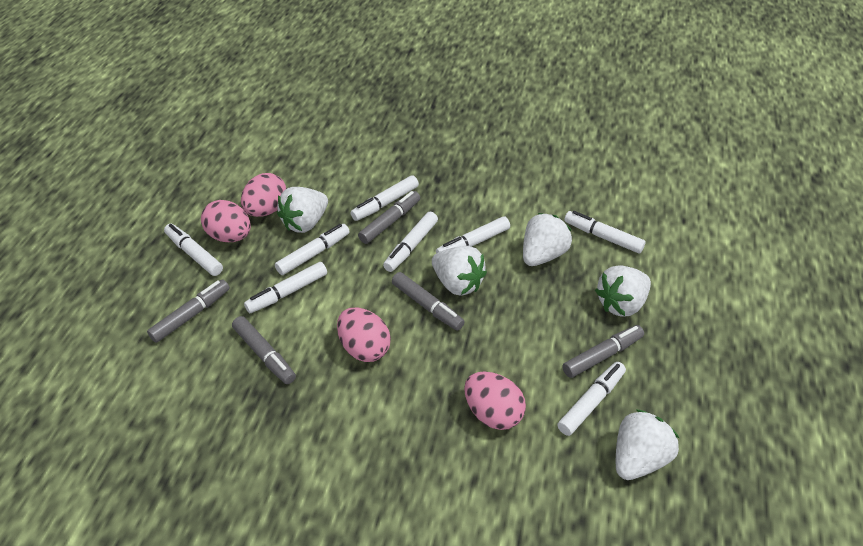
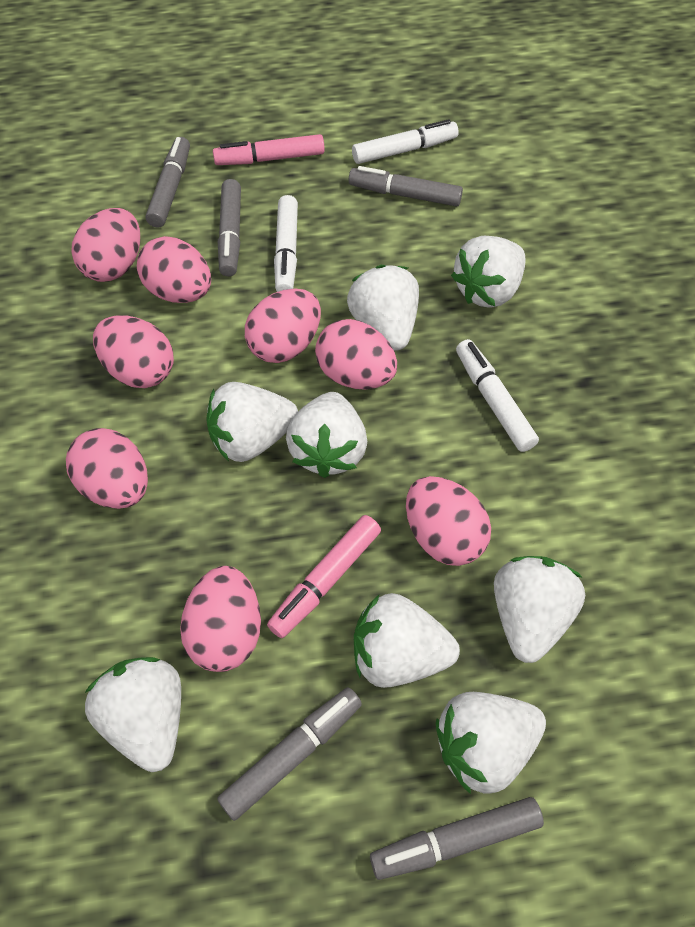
pink egg: [201,200,251,242] [241,173,287,217] [337,308,391,362] [464,371,526,430] = 4 -> [66,428,148,509] [71,208,140,282] [93,315,174,388] [137,236,211,303] [180,566,261,672] [245,289,321,363] [315,319,397,389] [406,476,491,566] = 8
pink marker: none = 0 -> [213,134,325,165] [267,515,381,638] = 2
white marker: [164,224,223,276] [244,262,327,313] [275,224,350,275] [351,175,419,221] [383,212,438,272] [436,216,510,253] [557,362,626,436] [564,211,646,253] = 8 -> [274,195,298,292] [352,119,459,164] [456,339,539,452] = 3
white strawberry: [277,187,328,233] [432,246,487,296] [523,213,572,266] [595,265,651,317] [616,410,679,480] = 5 -> [85,657,181,772] [206,382,298,462] [286,392,367,478] [347,265,419,351] [354,593,460,688] [436,692,546,794] [451,236,525,308] [494,556,585,663] = 8

